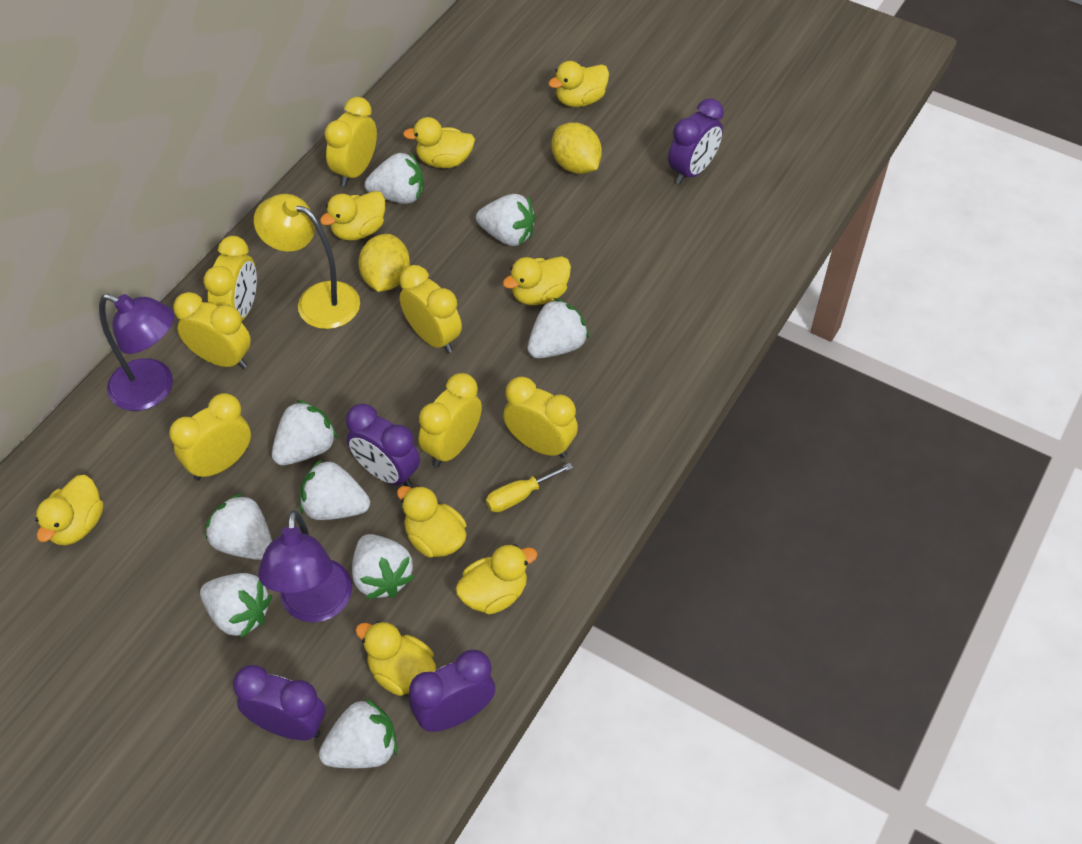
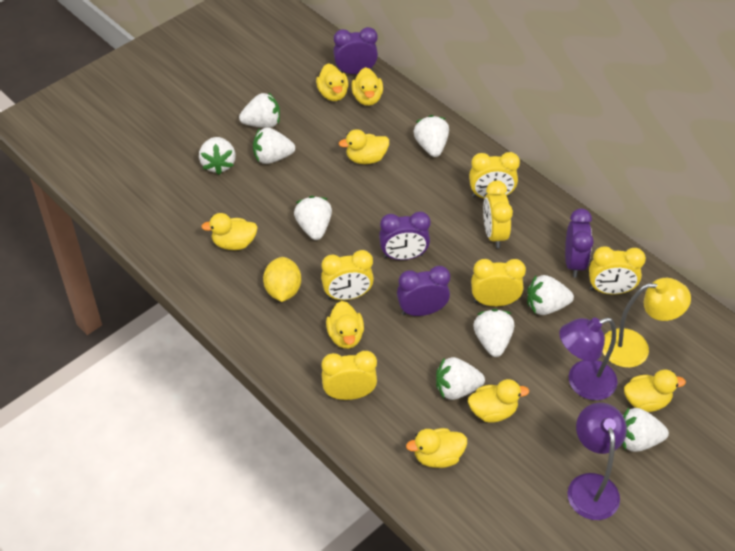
yellow clock: [169,393,251,481] [173,292,251,369] [204,236,257,321] [324,97,377,186] [399,265,462,353] [419,373,482,467] [503,376,578,458] = 7 -> [321,250,374,300] [322,351,377,400] [469,152,520,199] [471,259,526,307] [483,180,513,249] [589,246,646,294] = 6
yellow lemon: [358,234,410,292] [551,122,602,174] = 2 -> [263,257,301,302] = 1
yellow screwdriver: [486,463,573,512] = 1 -> none = 0

